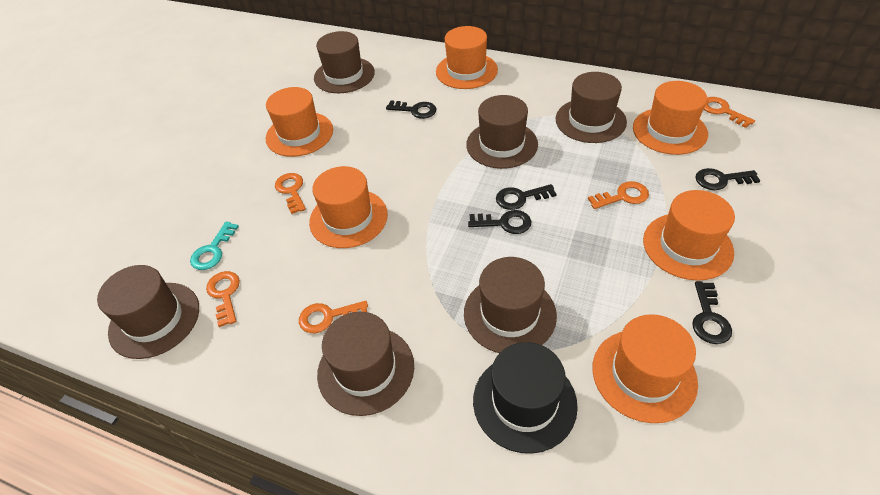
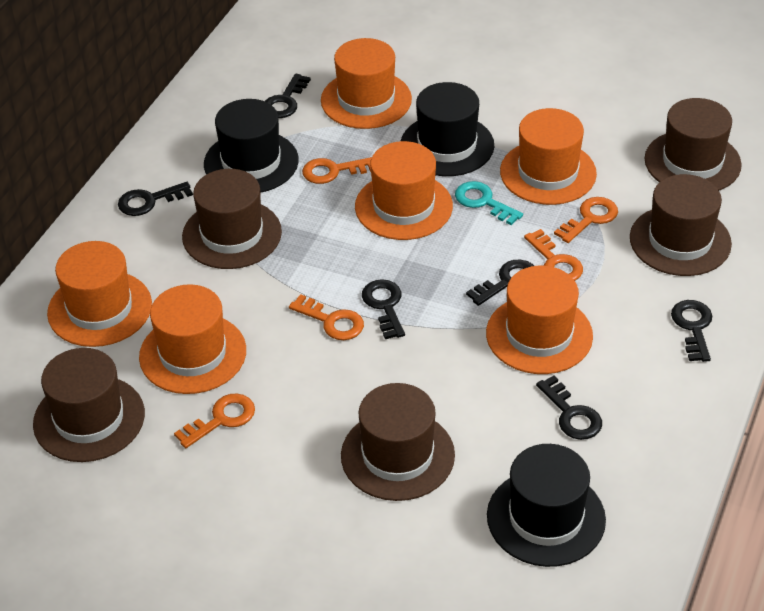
black hat: [473,342,578,454] = 1 -> [204,99,299,193] [401,82,494,176] [487,444,606,567] = 3
black key: [386,100,436,119] [468,210,531,234] [496,184,557,210] [692,281,732,344] [695,168,760,190] = 5 -> [118,182,193,216] [265,74,311,118] [362,279,405,339] [466,260,534,306] [536,376,602,440] [671,300,712,362] = 6
brown hat: [97,265,199,359] [314,31,375,93] [317,312,414,416] [464,257,557,353] [466,95,538,169] [556,72,627,143] = 6 -> [33,348,145,462] [182,169,282,269] [341,383,455,501] [630,174,732,276] [645,98,742,190] = 5

